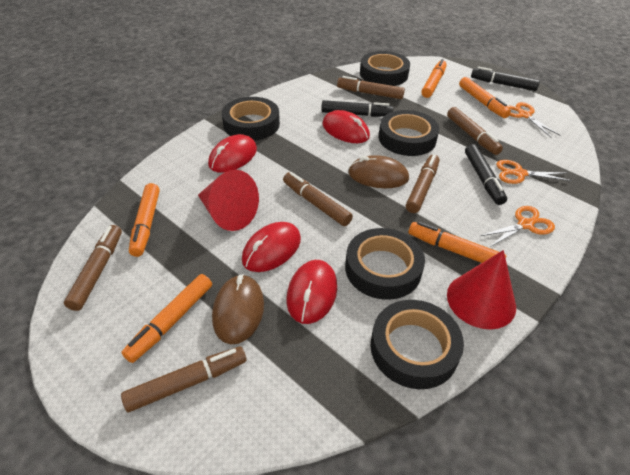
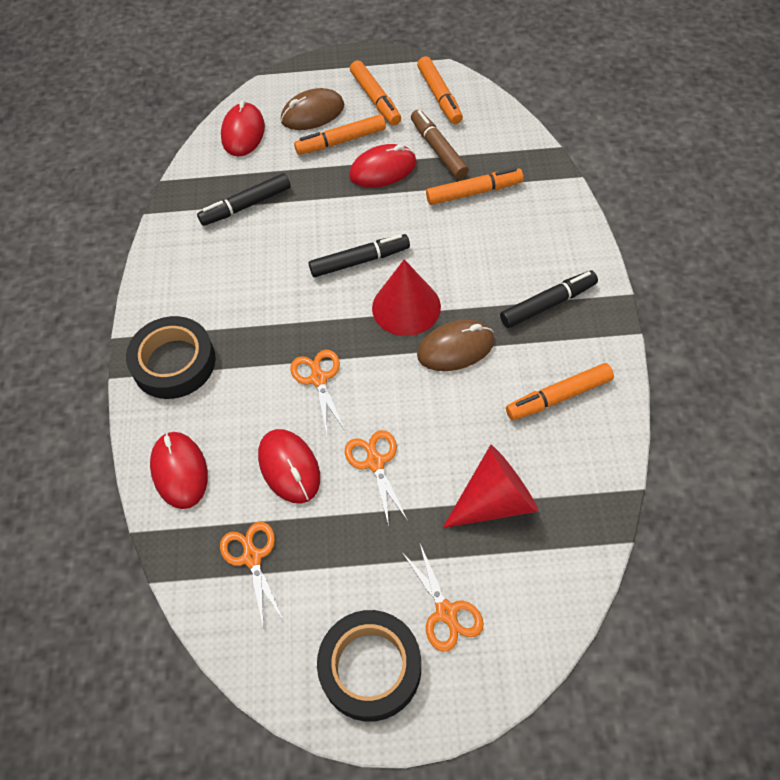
black tape: [222,97,280,140] [345,228,425,300] [360,51,410,86] [371,300,464,389] [379,110,439,156] = 5 -> [126,316,216,399] [317,610,421,721] = 2
brown marker: [64,225,122,311] [121,347,246,412] [283,172,353,226] [337,76,405,99] [406,154,440,213] [447,107,503,155] = 6 -> [411,110,469,179] = 1
orange scissors: [480,206,555,247] [496,160,572,184] [507,102,560,137] = 3 -> [220,522,283,630] [290,350,345,434] [345,430,408,526] [401,544,484,652] = 4

